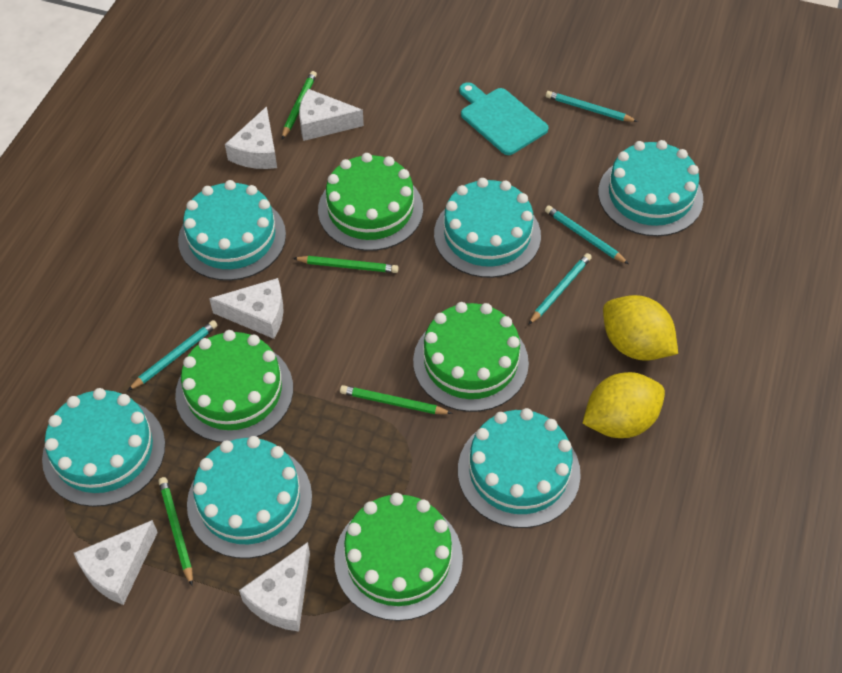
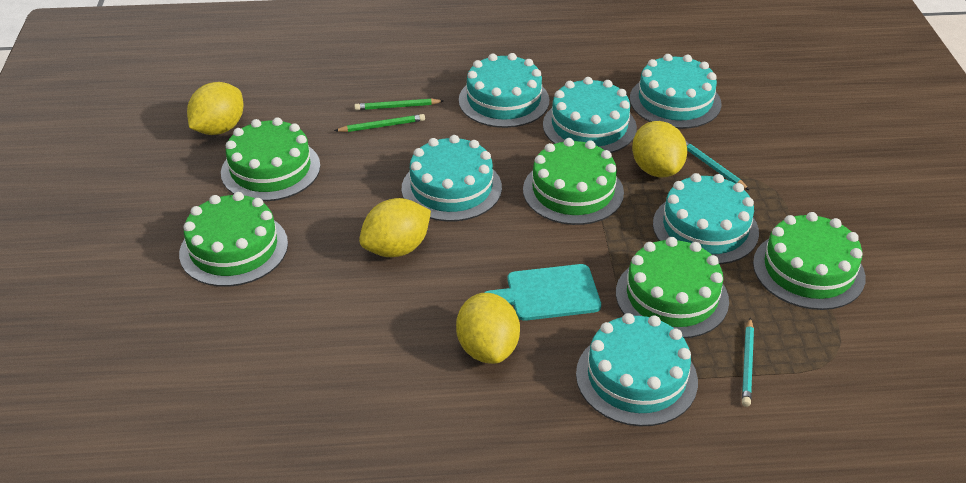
green cake: [175,330,293,443] [318,153,423,251] [334,493,463,621] [413,302,529,412] = 4 -> [179,192,288,287] [221,117,320,201] [523,138,624,225] [616,237,729,338] [753,212,866,310] = 5
green pencil: [158,477,193,586] [282,71,317,139] [293,256,398,273] [340,385,453,414] = 4 -> [334,114,425,132] [354,98,444,110] = 2
turquoise pencil: [127,320,218,391] [528,253,592,325] [545,205,629,264] [546,91,638,122] = 4 -> [685,140,750,191] [742,318,754,407] = 2
white cheese: [74,520,158,605] [209,278,284,339] [225,106,277,169] [239,542,310,631] [299,89,364,141] = 5 -> none = 0
yellow lemon: [582,372,665,438] [603,295,678,361] = 2 -> [187,82,244,135] [359,198,431,257] [456,293,520,364] [632,121,687,177] = 4

